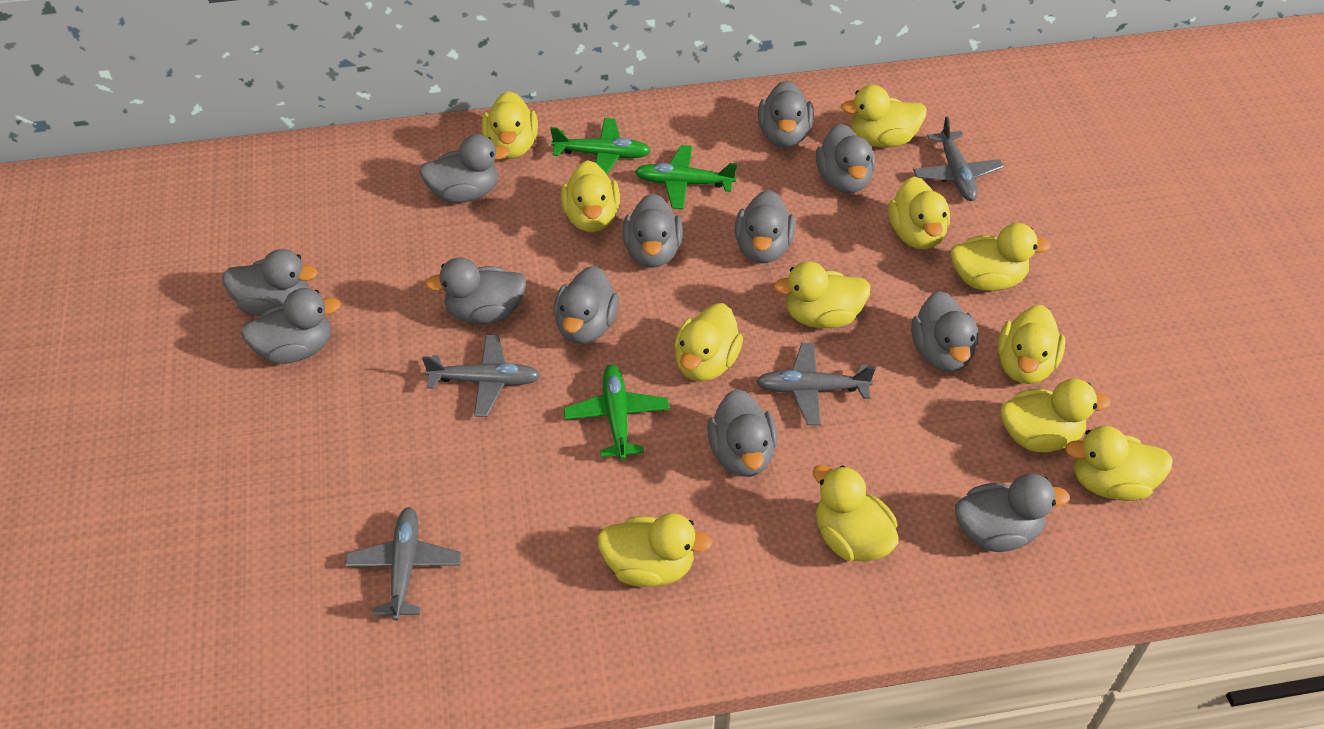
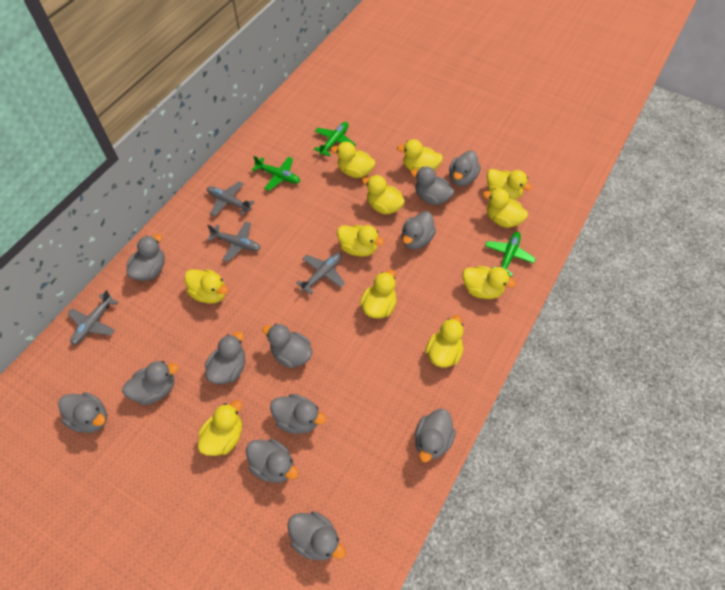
yellow duck: [481,91,538,159] [561,160,620,232] [598,513,713,587] [674,303,743,381] [773,262,871,328] [813,465,898,562] [841,85,927,147] [888,177,950,249] [951,223,1051,291] [997,305,1066,384] [1001,379,1111,452] [1065,426,1173,501] = 12 -> [184,269,228,304] [198,400,242,456] [331,142,376,178] [337,225,384,257] [360,270,397,319] [362,175,405,214] [397,139,443,171] [425,315,464,367] [462,266,516,299] [483,188,528,228] [487,169,532,200] = 11

